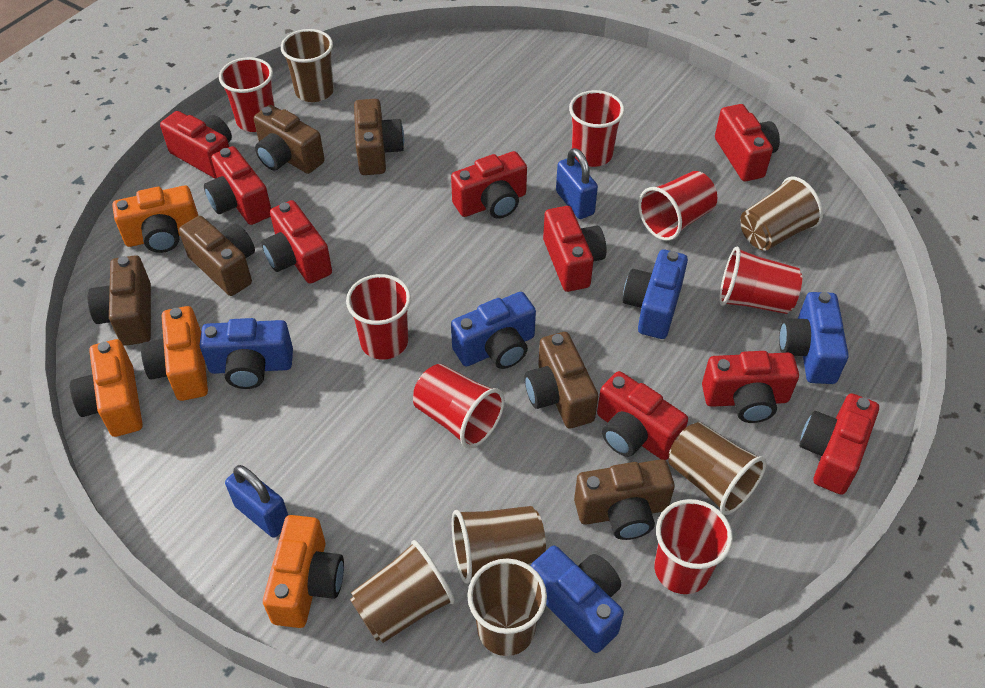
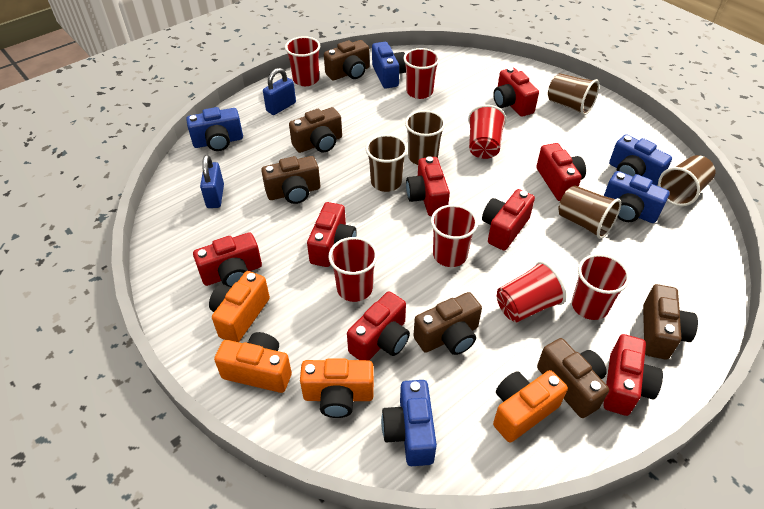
brown cup: [281,29,334,102] [350,540,455,643] [452,506,546,583] [467,558,547,656] [668,422,767,515] [740,176,823,251] = 6 -> [366,134,408,192] [405,110,445,165] [548,73,599,116] [558,185,621,239] [658,155,715,206] = 5
red camera: [160,111,232,179] [204,146,271,225] [261,200,332,284] [451,151,527,219] [543,206,607,292] [597,371,688,460] [702,351,799,423] [715,104,780,181] [799,393,879,495] = 9 -> [193,232,262,287] [307,202,357,267] [347,291,410,360] [406,156,450,216] [482,189,535,251] [493,67,539,117] [536,143,586,201] [604,334,663,416] = 8

